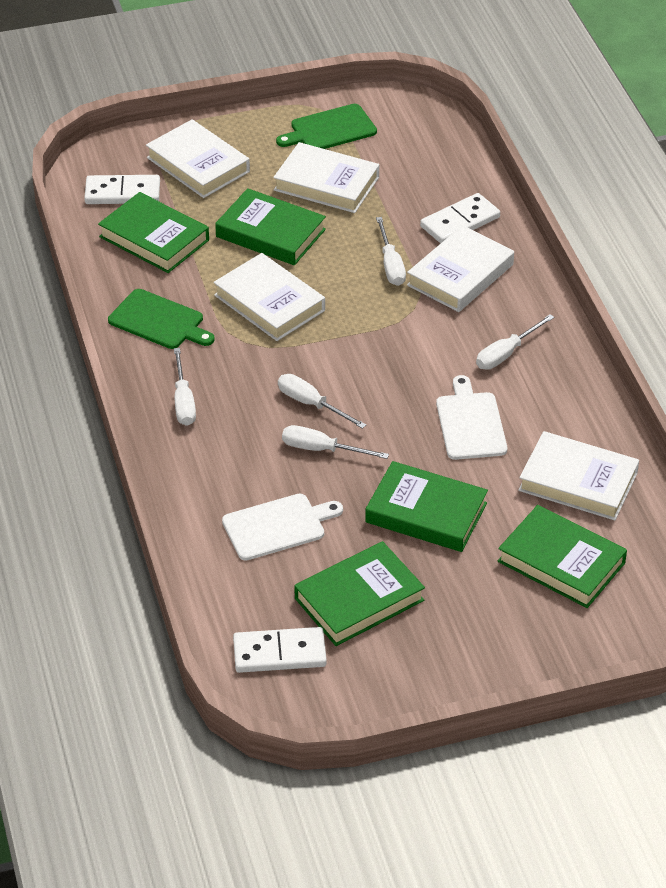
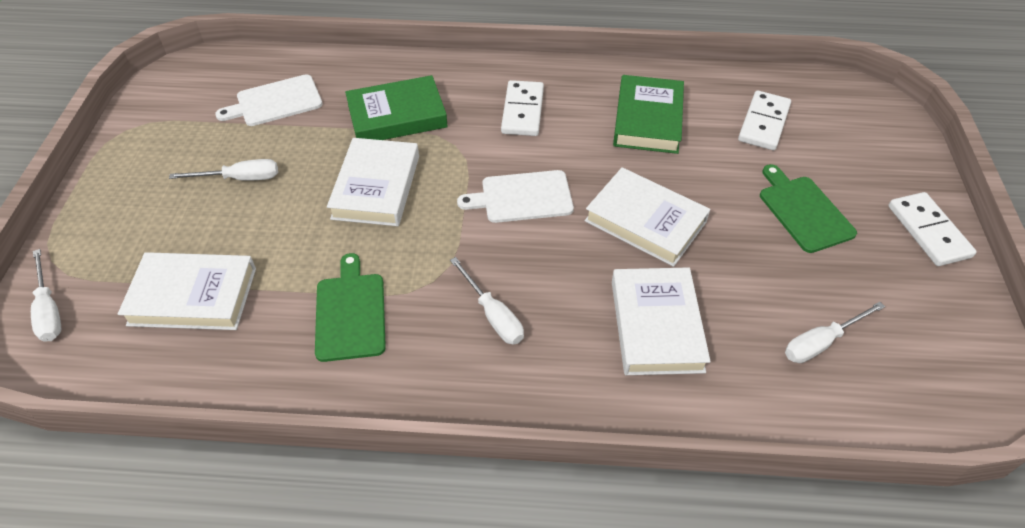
green book: [98,192,209,273] [215,188,326,265] [294,541,425,646] [365,461,488,552] [498,505,627,608] = 5 -> [345,75,448,140] [613,75,684,154] = 2
white book: [146,119,250,198] [213,253,325,341] [273,142,379,213] [407,225,514,312] [518,431,639,520] = 5 -> [118,252,256,330] [327,138,419,226] [585,167,710,267] [612,267,711,375] = 4
white screwdriver: [174,348,196,426] [278,374,366,429] [282,425,389,459] [376,217,406,286] [476,314,554,370] = 5 -> [31,249,61,342] [169,159,278,181] [450,257,524,345] [785,302,885,363] = 4

